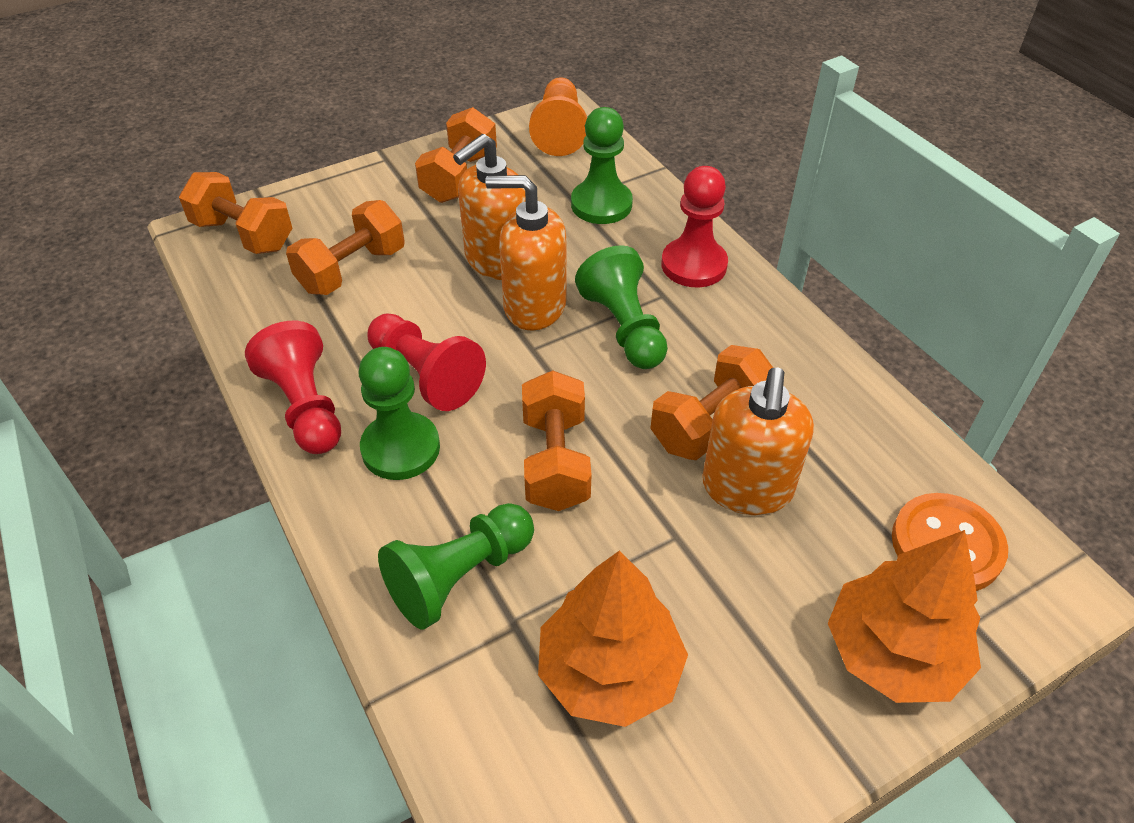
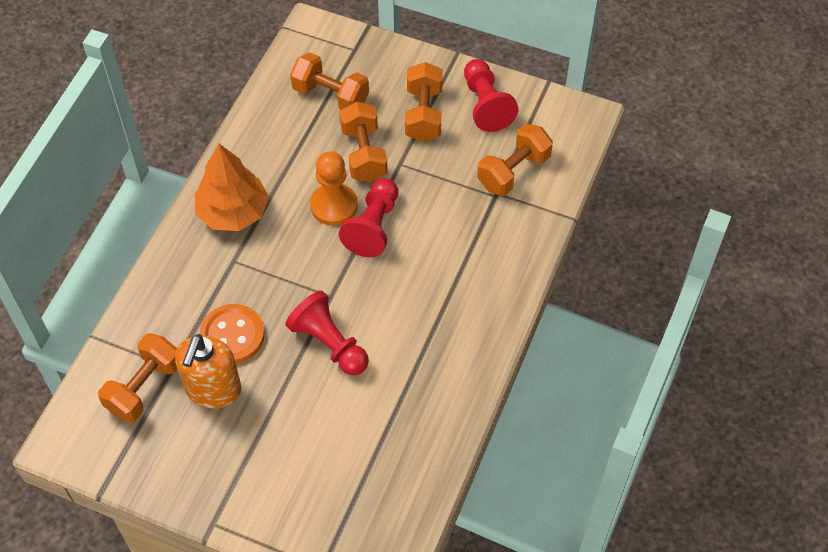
green pawn: [359,347,440,480] [378,503,534,629] [571,107,633,224] [575,245,668,369] = 4 -> none = 0
orange soap dispenser: [453,134,526,280] [485,175,567,331] [702,368,814,515] = 3 -> [175,334,241,409] = 1
orange tree: [538,550,688,727] [828,530,981,703] = 2 -> [195,144,269,231] = 1

